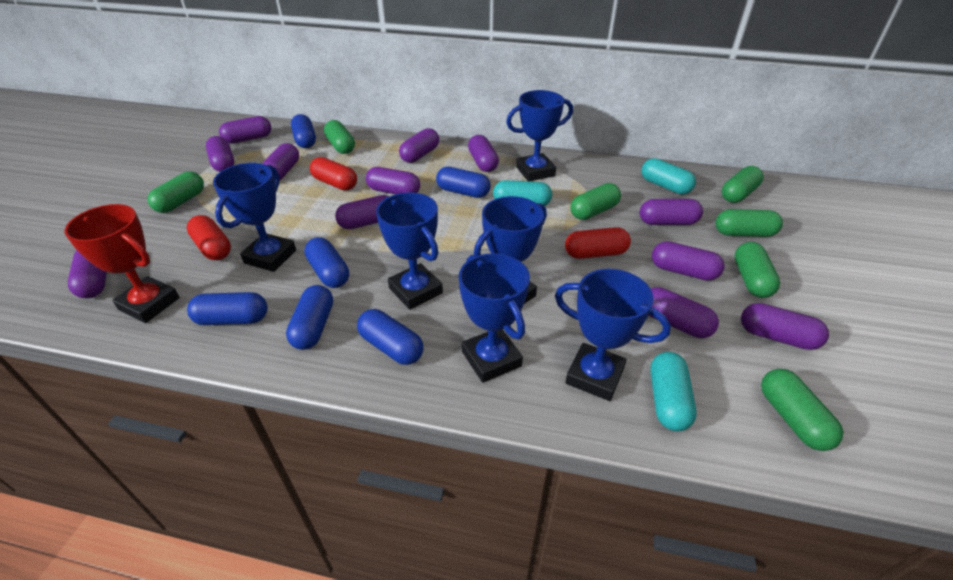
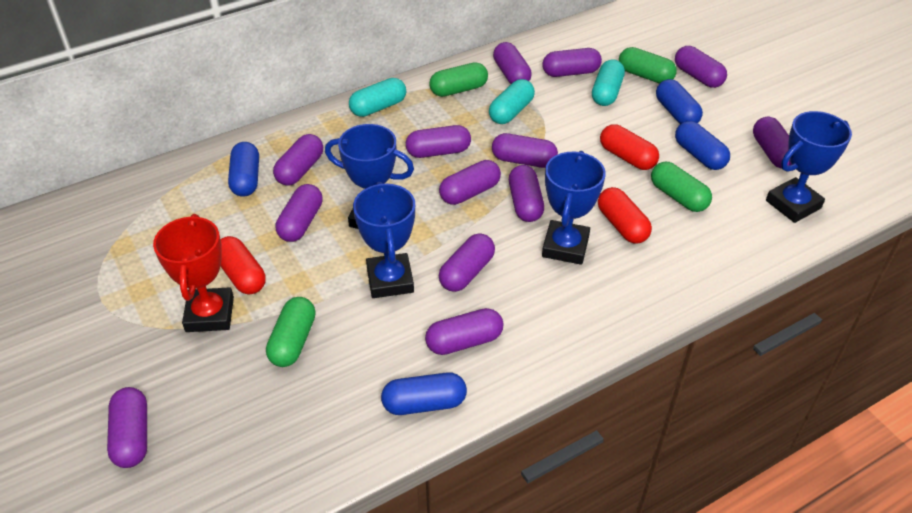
blue capsule: [187,292,267,325] [286,285,333,350] [291,114,316,148] [304,237,349,288] [357,309,423,365] [436,167,491,198] = 6 -> [228,142,259,197] [381,372,467,415] [656,79,703,124] [675,121,730,170] = 4
blue trophy: [213,163,296,272] [376,192,443,310] [459,253,530,383] [474,196,547,304] [506,90,573,181] [555,269,671,401] = 6 -> [325,124,414,229] [353,182,415,298] [542,151,606,265] [766,111,852,223] = 4
green capsule: [148,171,204,213] [324,120,355,154] [571,183,621,220] [716,209,783,237] [722,166,764,203] [735,242,780,298] [761,369,843,451] = 7 -> [266,297,316,367] [429,62,488,97] [619,47,677,84] [651,162,712,212] = 4
purple capsule: [68,250,107,298] [206,136,234,172] [219,116,271,144] [262,143,299,181] [335,195,390,229] [366,167,420,194] [399,128,439,163] [468,135,499,172] [640,199,703,225] [649,287,719,338] [652,241,725,281] [741,303,829,350] = 12 -> [107,387,147,468] [273,134,323,186] [276,184,323,242] [406,125,471,158] [425,308,504,355] [439,160,501,205] [439,233,495,292] [492,133,558,168] [493,42,532,84] [509,165,544,222] [542,48,602,77] [675,46,727,88] [753,117,792,169] = 13

